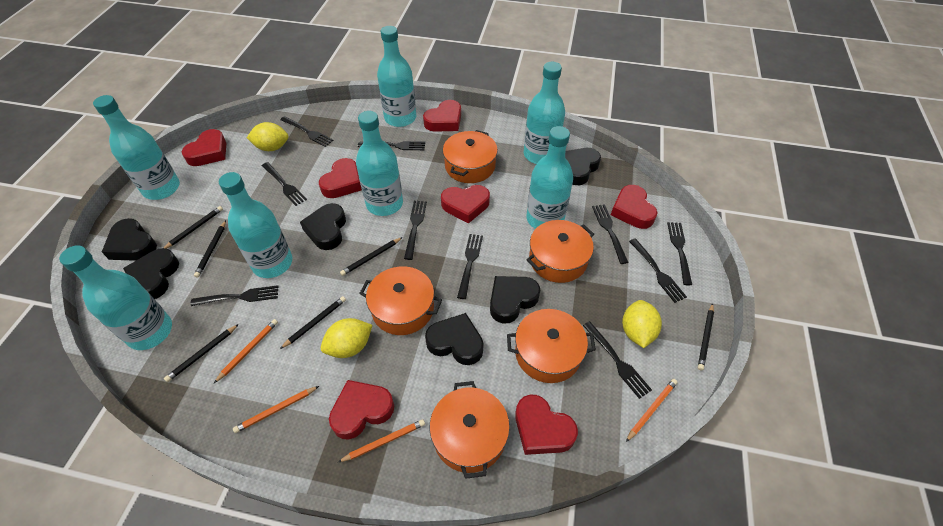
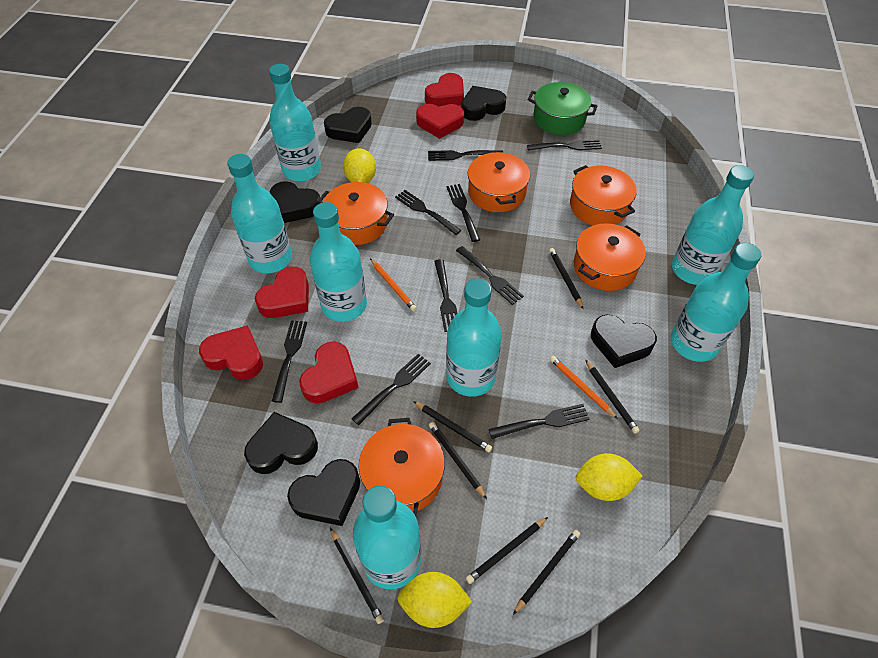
black fork: [190,285,278,306] [262,162,307,206] [280,116,333,147] [358,141,425,150] [404,201,427,260] [457,234,483,299] [583,321,652,399] [592,204,629,264] [629,238,687,303] [667,222,692,285] = 10 -> [272,320,307,403] [352,354,431,425] [395,190,461,235] [428,150,503,161] [434,259,457,332] [446,184,480,242] [456,246,524,305] [489,404,590,439] [527,139,602,151] = 9
black pencil: [163,206,223,249] [164,324,239,382] [194,220,226,278] [280,296,346,349] [340,237,403,276] [698,303,714,371] = 6 -> [330,528,384,624] [413,401,492,452] [429,422,487,499] [466,517,548,584] [513,530,580,615] [549,248,584,310] [585,359,640,434] = 7
green pot: none = 0 -> [527,82,597,135] = 1
orange pencil: [214,319,278,383] [233,386,319,433] [338,419,425,462] [626,379,678,442] = 4 -> [370,258,417,311] [550,356,618,419] = 2
red heart: [182,129,226,166] [319,158,362,198] [329,380,394,440] [423,100,461,132] [441,185,490,224] [515,395,578,455] [611,185,657,229] = 7 -> [199,325,263,380] [255,267,309,318] [299,341,359,404] [416,104,464,139] [425,73,464,107] = 5

